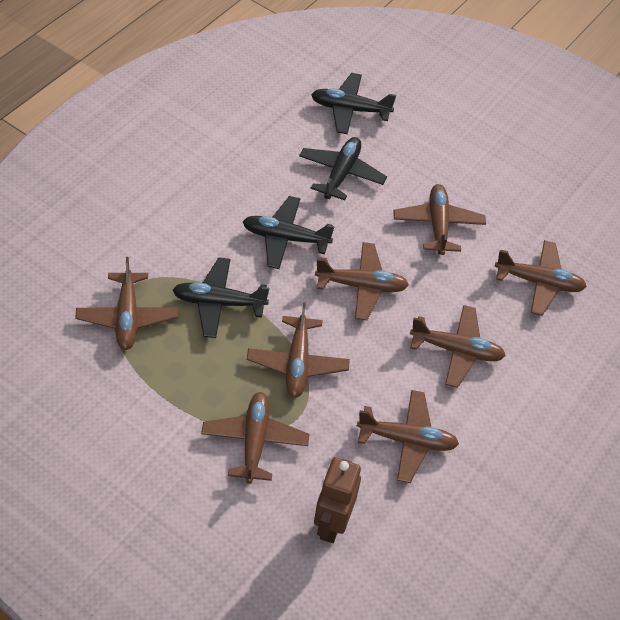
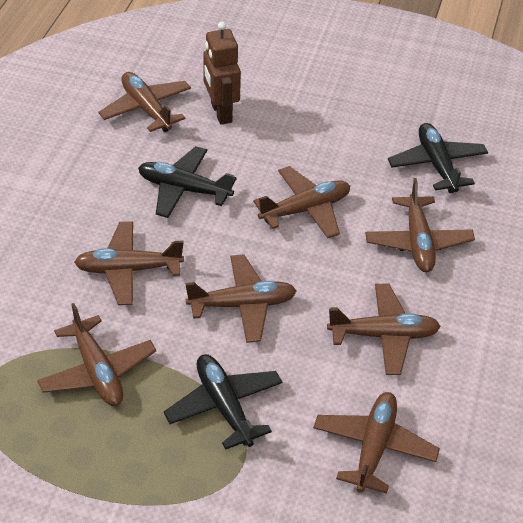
black plane: [173,257,269,338] [243,196,335,269] [299,137,387,200] [311,73,396,134] = 4 -> [138,146,237,218] [164,354,282,450] [388,123,488,193] = 3

